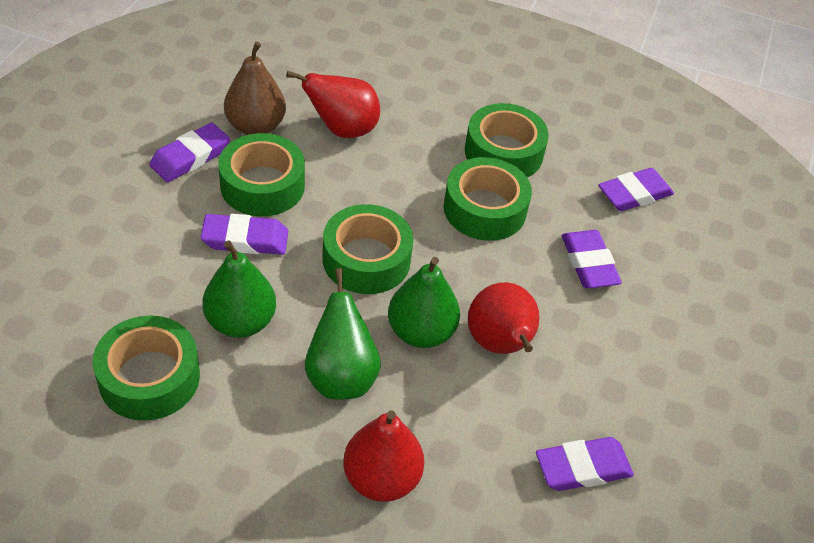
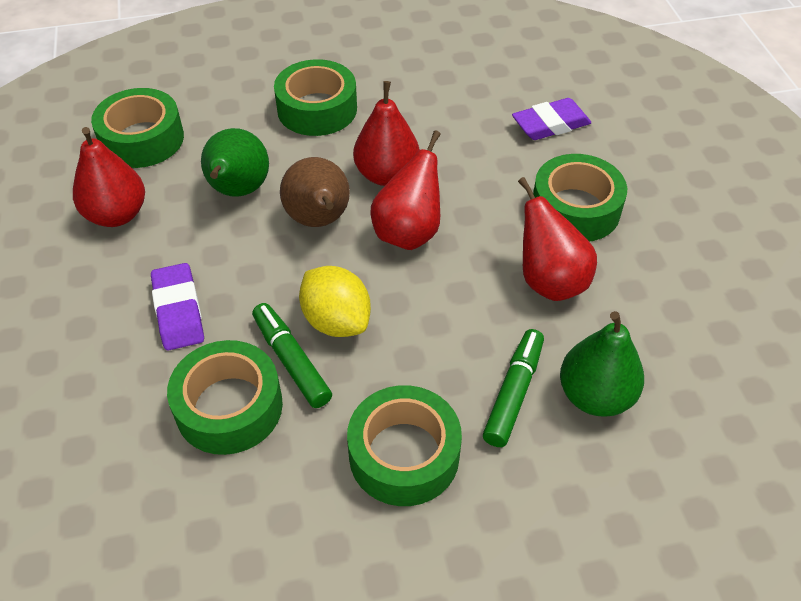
green marker: none = 0 -> [252,303,332,408] [483,329,544,447] = 2
green pear: [202,240,276,338] [305,268,381,400] [388,257,460,348] = 3 -> [201,128,269,197] [560,311,644,417] = 2
purple eraser: [149,123,230,182] [200,214,288,255] [536,437,634,491] [562,230,622,288] [598,168,674,211] = 5 -> [151,263,204,351] [512,98,592,140] = 2
red pear: [286,71,380,138] [343,410,424,502] [468,282,539,354] = 3 -> [73,127,145,227] [353,81,420,186] [371,130,441,250] [518,177,597,301] = 4
yellow lemon: none = 0 -> [299,266,371,337] = 1

